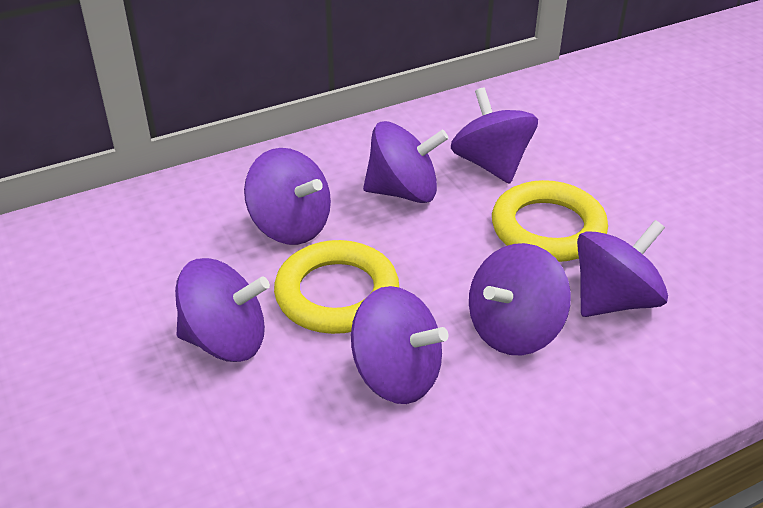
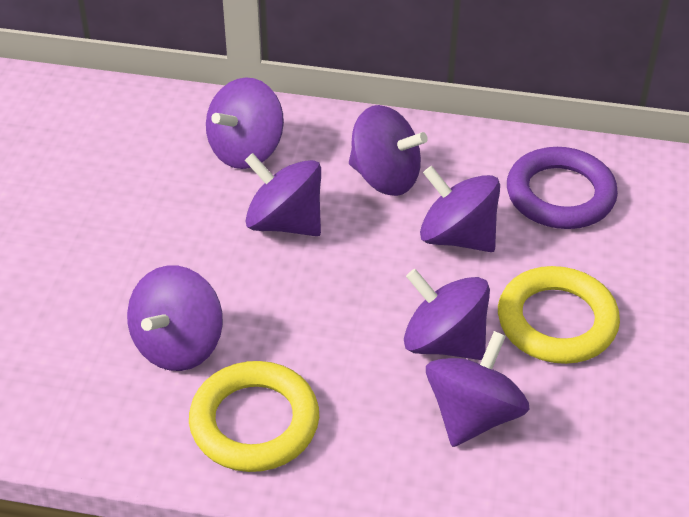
purple ring: none = 0 -> [507,147,618,229] = 1

